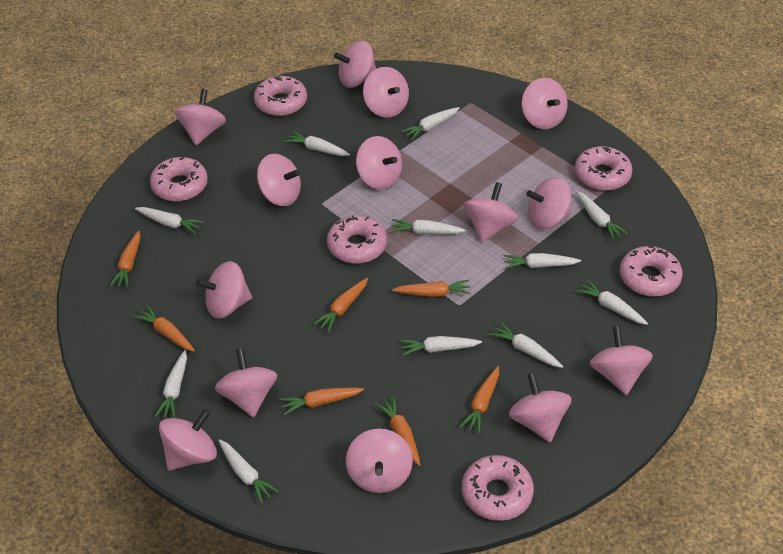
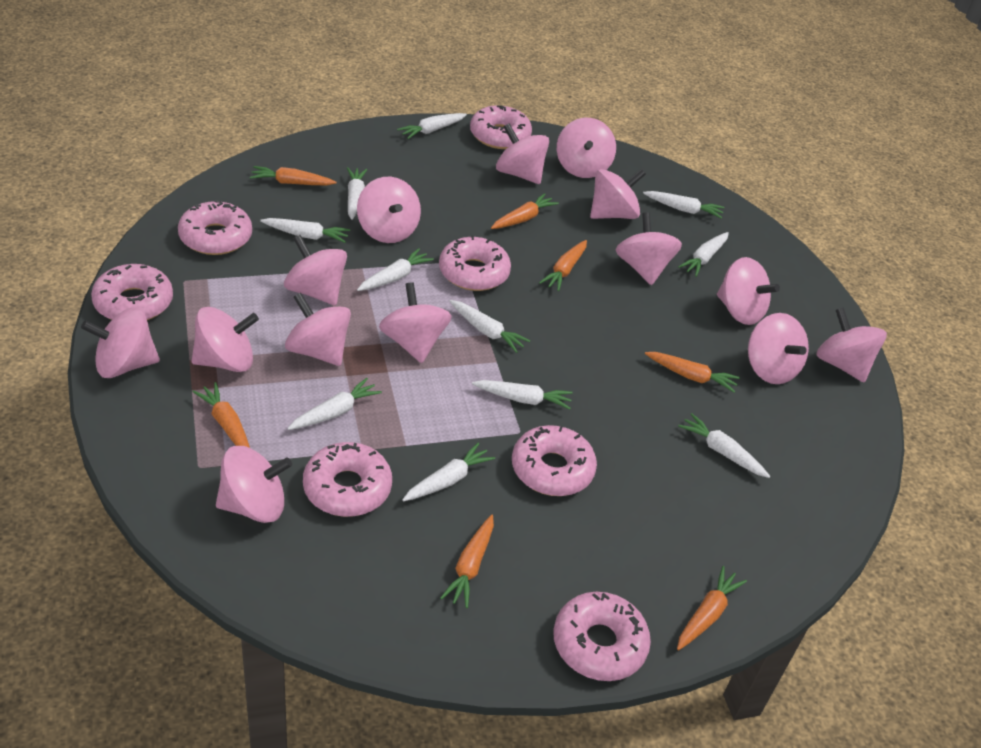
pink donut: [150,157,208,202] [254,76,307,116] [327,215,387,264] [462,455,534,521] [575,146,633,191] [620,246,683,297] = 6 -> [91,264,173,320] [178,200,252,255] [303,442,392,517] [439,236,511,291] [470,105,532,149] [512,425,597,496] [553,592,651,681] = 7

